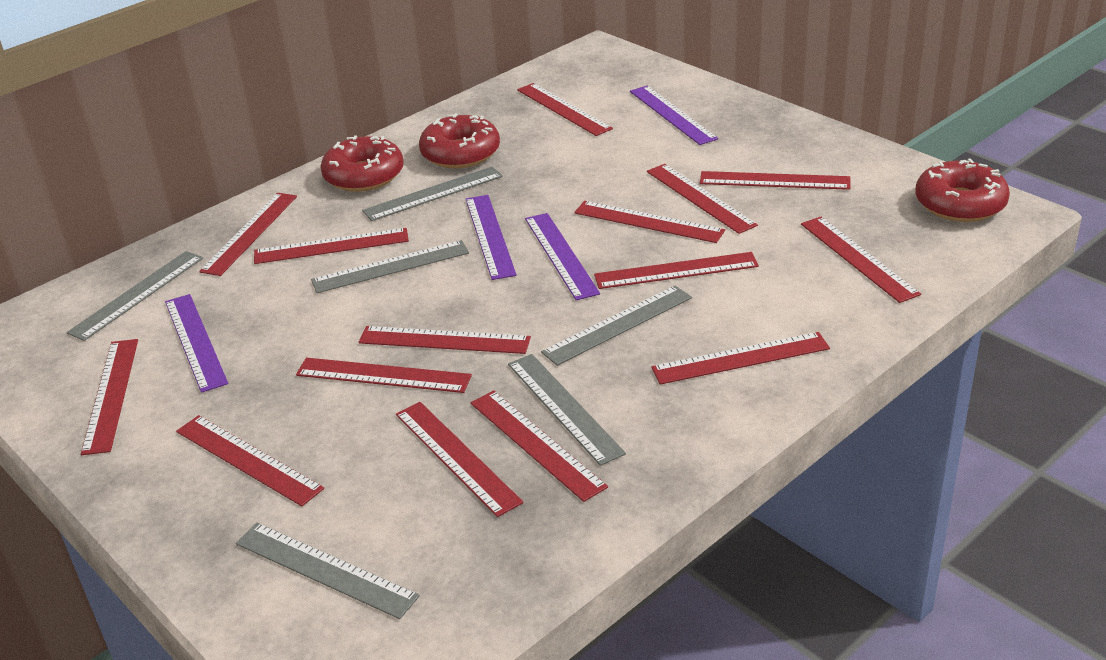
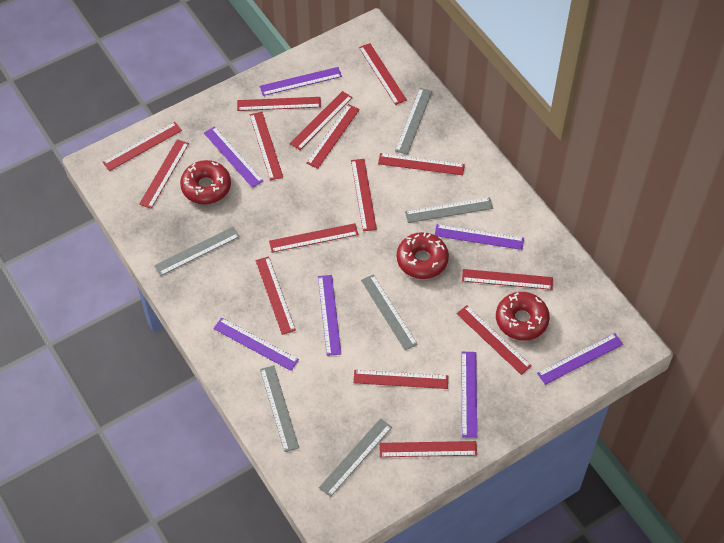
purple ruler: [165,294,228,393] [466,195,517,280] [525,213,600,300] [630,86,718,145] = 4 -> [204,126,263,188] [213,318,299,371] [259,67,342,96] [318,275,341,356] [435,224,524,250] [461,352,477,438] [537,333,623,385] = 7

